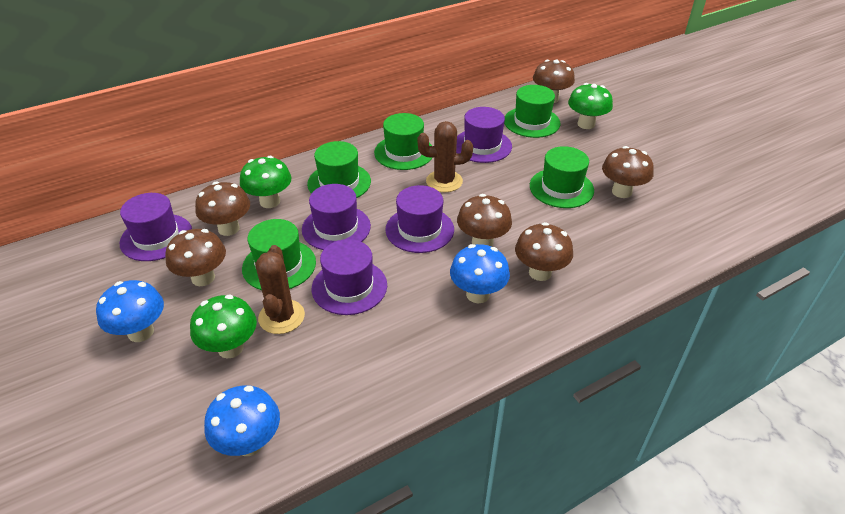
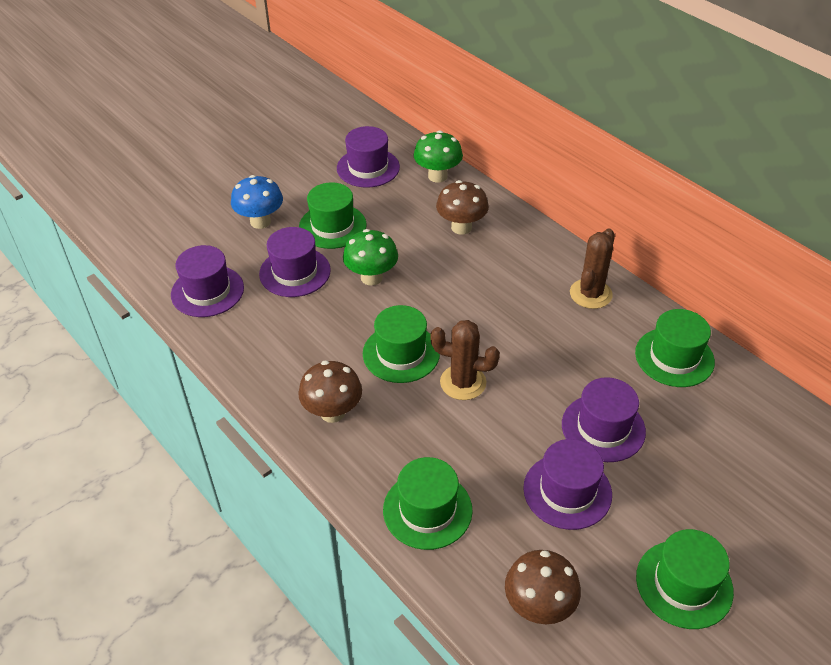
blue mushroom: [96,280,164,342] [204,385,280,456] [450,244,510,303] = 3 -> [231,175,283,229] = 1
brown mushroom: [165,229,226,286] [195,182,250,236] [457,194,512,247] [515,222,573,281] [533,59,575,103] [602,146,654,198] = 6 -> [298,360,362,423] [436,180,489,235] [505,550,581,624] = 3
green mushroom: [190,295,257,359] [240,156,291,208] [568,83,613,129] = 3 -> [343,229,398,286] [414,131,463,183] = 2

